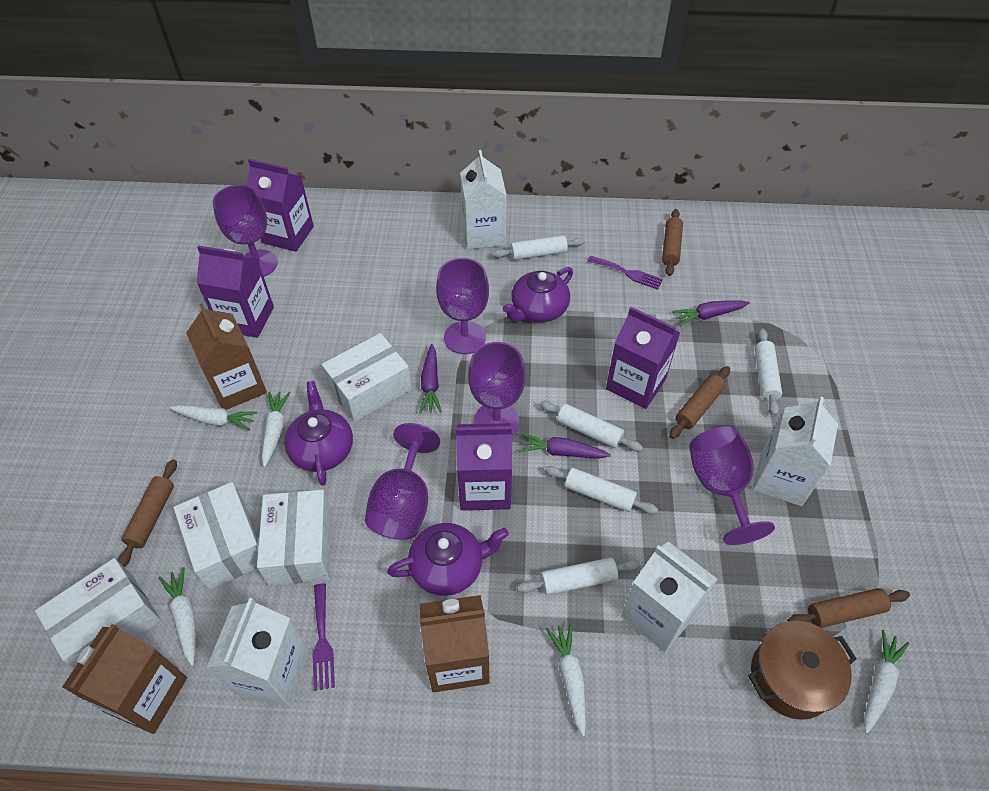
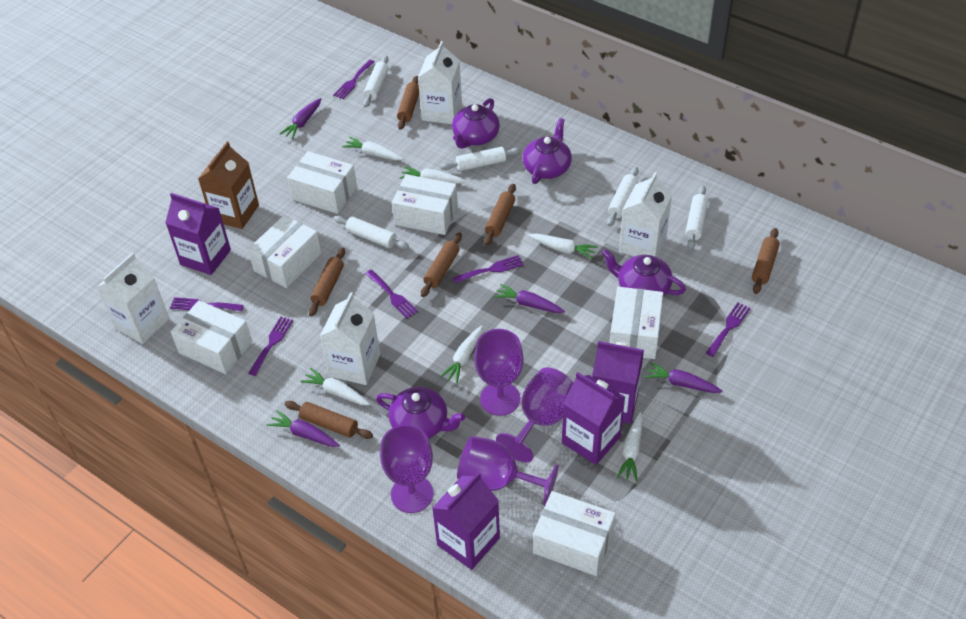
brown carton: [62,624,187,734] [186,303,267,410] [419,595,489,692] = 3 -> [198,141,259,229] = 1
brown pot: [748,621,857,720] = 1 -> none = 0
brown rolling pin: [117,459,177,567] [662,209,683,276] [669,366,730,439] [788,588,910,628] = 4 -> [285,401,373,439] [309,248,345,316] [397,76,419,130] [421,232,462,297] [484,184,516,246] [752,228,780,294] = 6
purple carrot: [419,344,442,413] [519,433,611,458] [672,300,750,326] = 3 -> [267,410,340,447] [280,98,321,139] [494,284,565,313] [644,362,723,393] = 4
purple fork: [312,583,335,691] [587,255,663,290] = 2 -> [170,297,244,311] [248,317,293,376] [333,60,374,99] [366,270,418,318] [453,255,524,284] [706,303,750,357] = 6
purple goblet: [213,185,278,277] [365,423,440,540] [436,258,489,354] [468,342,526,435] [689,426,775,545] = 5 -> [380,424,434,513] [457,436,559,506] [474,329,524,416] [496,367,574,463] = 4
purple teapot: [284,381,353,486] [387,523,509,596] [503,267,573,322] = 3 -> [376,387,465,438] [452,98,500,149] [523,118,572,184] [602,249,686,297] = 4
white box: [35,558,161,668] [173,482,259,590] [257,490,331,586] [322,333,412,422] = 4 -> [171,300,252,374] [248,215,321,288] [287,151,357,214] [392,174,458,235] [533,491,616,576] [610,287,663,359] = 6
white carrot: [159,567,196,666] [170,405,257,431] [262,392,291,467] [546,623,586,736] [864,630,909,734] = 5 -> [300,368,370,405] [342,137,403,160] [400,167,466,184] [440,325,483,384] [528,233,598,259] [617,412,643,481] = 6

